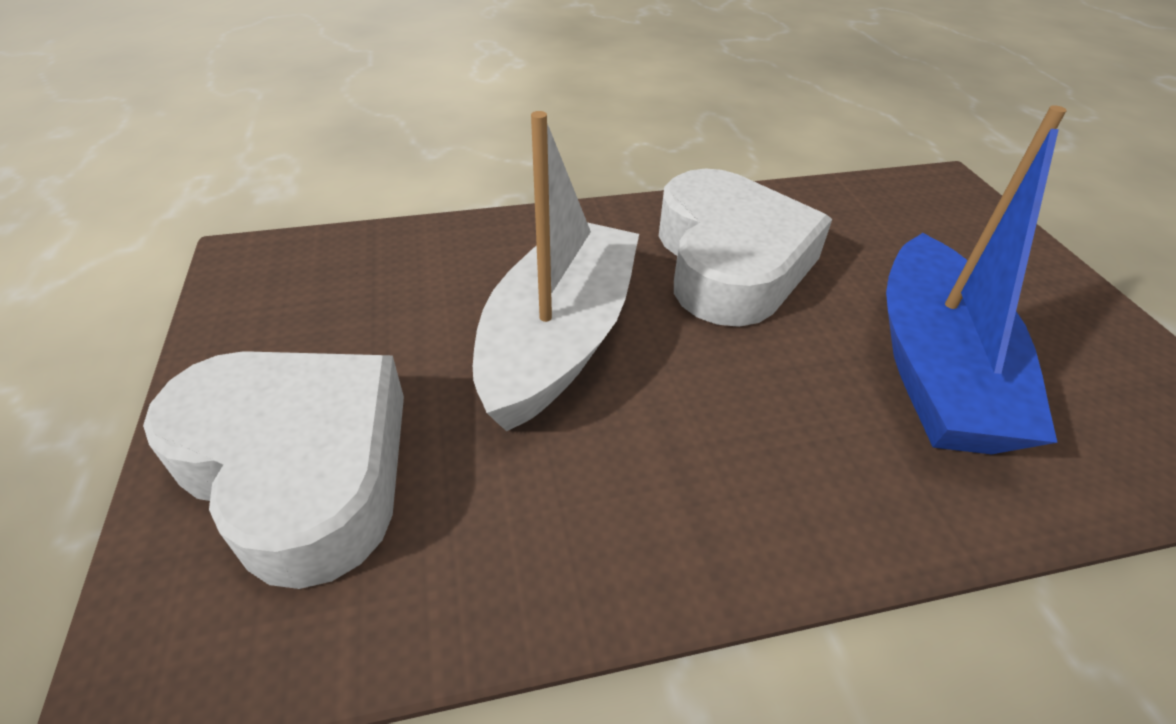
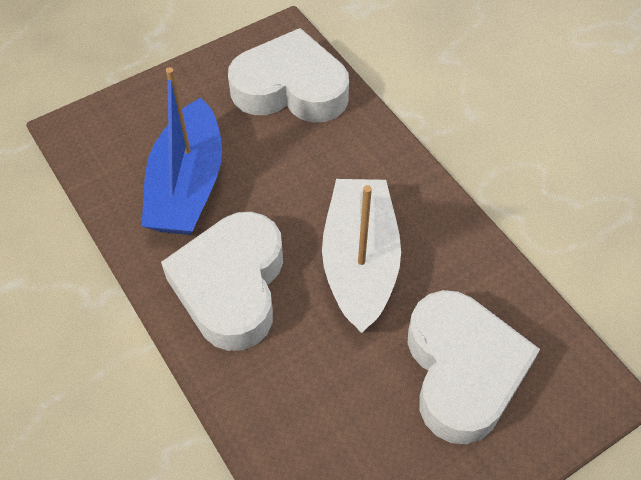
white heart: [143,351,404,589] [659,168,832,327] = 2 -> [161,212,283,351] [228,28,349,123] [408,290,540,444] = 3

